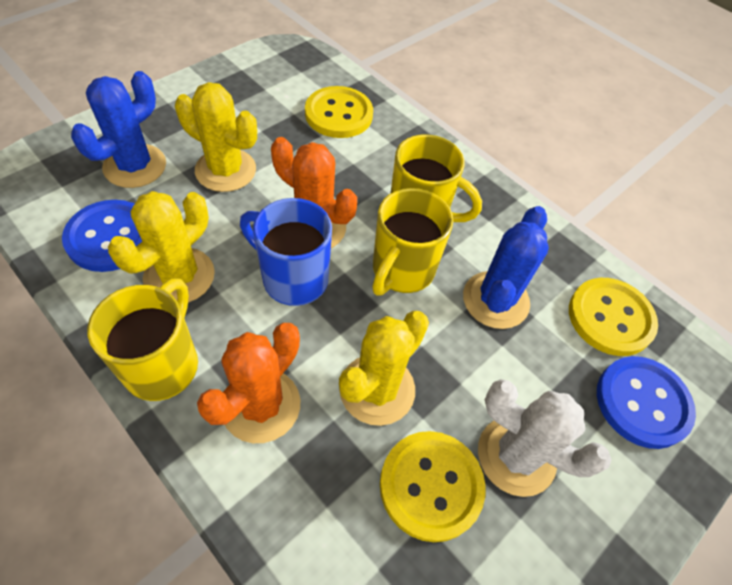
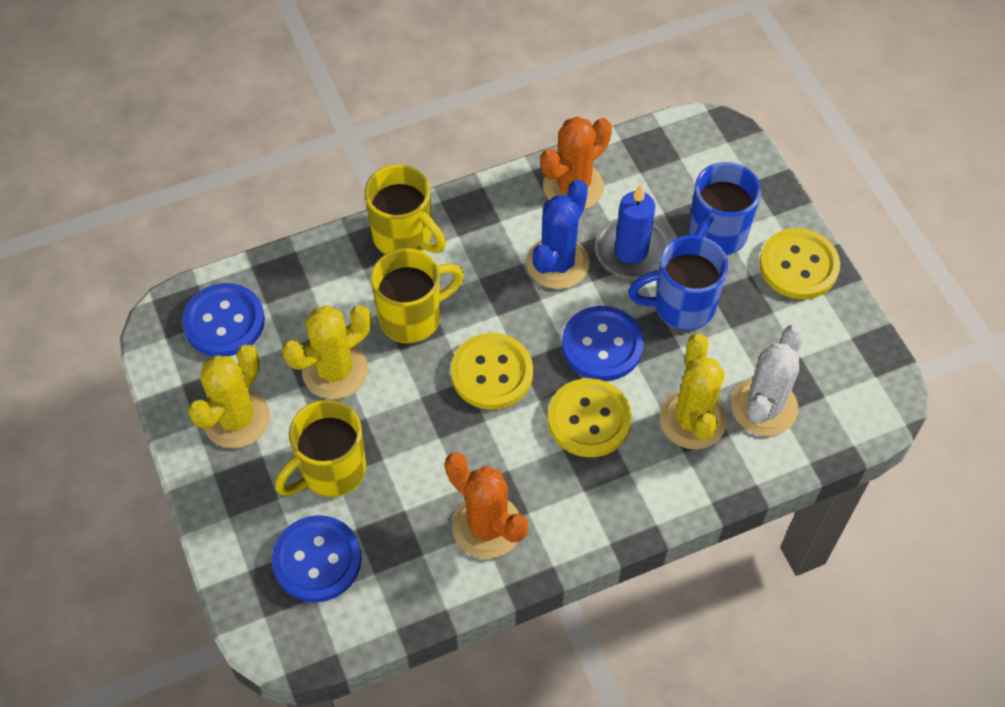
blue button: [62,200,142,272] [597,356,696,449] = 2 -> [182,283,265,357] [272,515,362,602] [562,306,644,381] = 3
blue cactus: [71,71,166,188] [463,206,549,329] = 2 -> [526,180,590,289] = 1
blue candle: none = 0 -> [595,184,668,278] = 1
blue mug: [240,198,332,306] = 1 -> [628,235,728,330] [689,162,761,255] = 2

